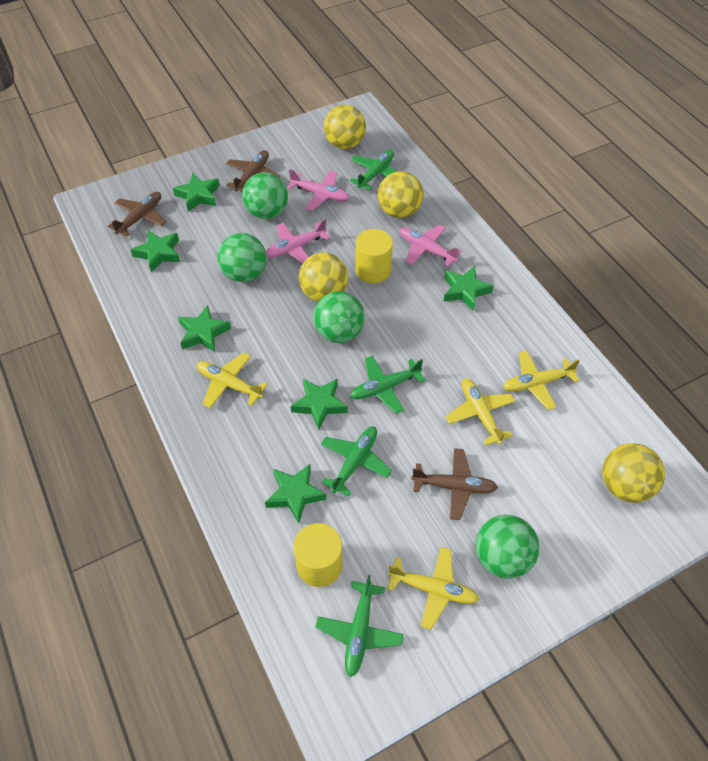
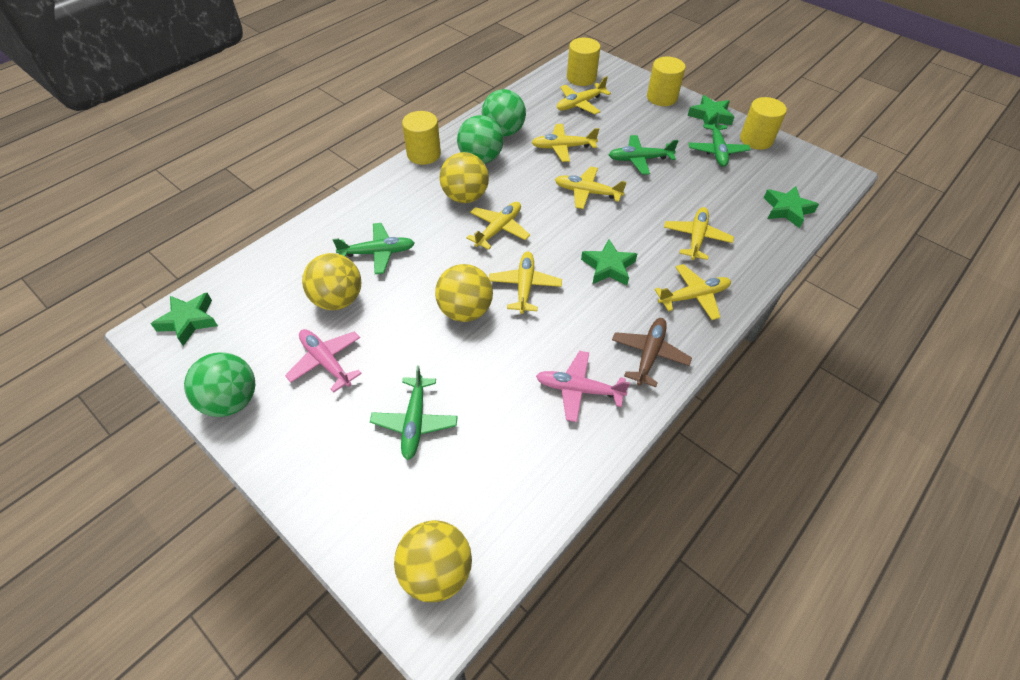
brown plane: [108,192,166,236] [226,150,280,192] [411,448,498,520] = 3 -> [612,318,692,387] = 1
green ball: [218,233,267,282] [242,172,288,219] [313,291,365,343] [475,515,539,579] = 4 -> [184,352,255,417] [457,115,504,164] [482,89,526,136] = 3
green star: [130,230,180,273] [173,173,220,212] [178,305,231,352] [265,464,327,523] [291,379,348,430] [443,266,493,311] = 6 -> [151,293,218,346] [581,239,637,285] [688,95,734,129] [764,186,819,228] = 4
pink plane: [266,219,330,264] [287,169,350,211] [399,225,462,266] = 3 -> [285,329,362,393] [536,351,630,422] = 2
yellow cylinder: [293,523,343,587] [355,229,393,283] = 2 -> [402,111,441,165] [567,38,601,86] [647,57,686,106] [740,97,787,150] = 4
yellow plane: [196,352,268,408] [387,547,480,630] [446,379,515,445] [503,351,580,410] = 4 -> [466,202,530,250] [489,252,562,314] [531,124,599,162] [555,166,627,209] [557,76,611,114] [654,264,731,320] [664,207,734,260] = 7

